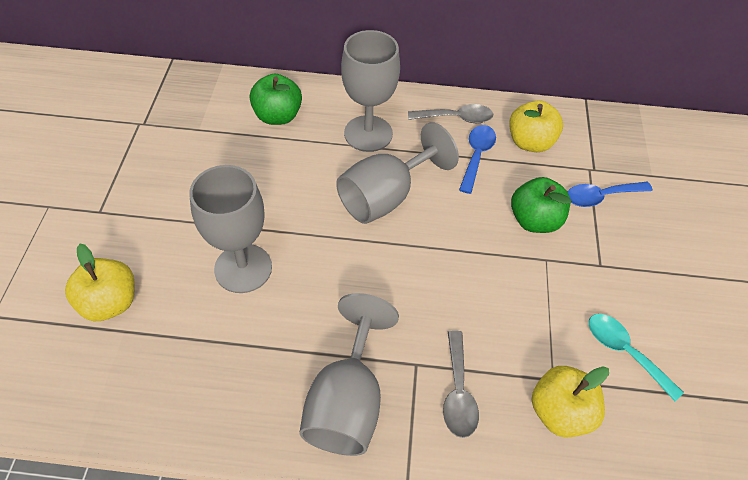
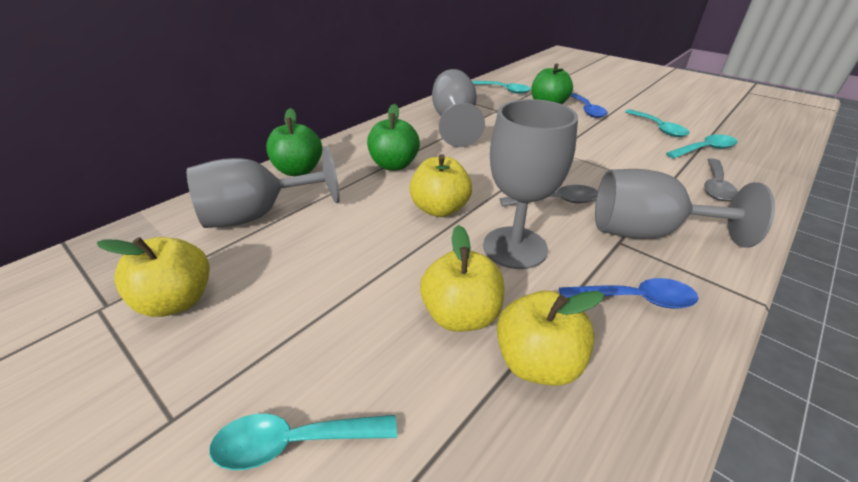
green apple: [250,74,302,125] [511,177,571,233] = 2 -> [266,108,322,176] [367,104,420,170] [531,63,573,104] = 3
turquoise spoon: [589,314,684,401] = 1 -> [209,414,397,470] [473,81,531,94] [625,109,689,137] [666,134,738,158] = 4
yellow apple: [65,244,135,321] [509,100,563,152] [532,366,609,438] = 3 -> [97,237,210,317] [409,154,472,217] [420,225,505,332] [497,291,604,386] = 4

